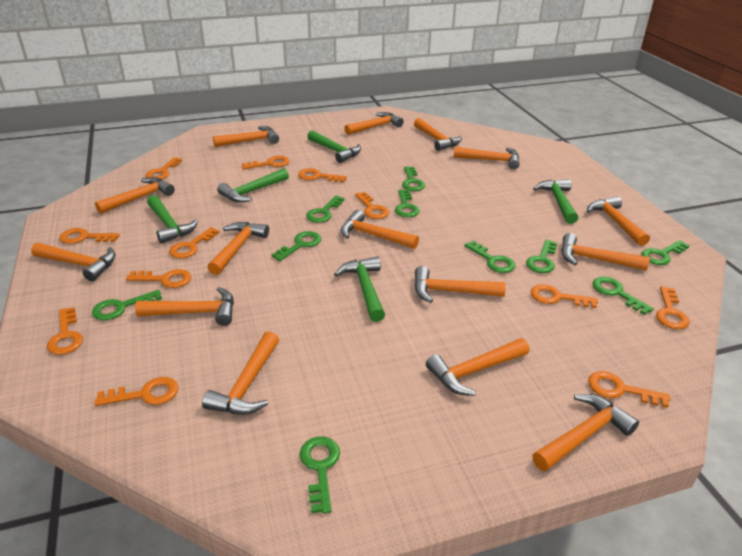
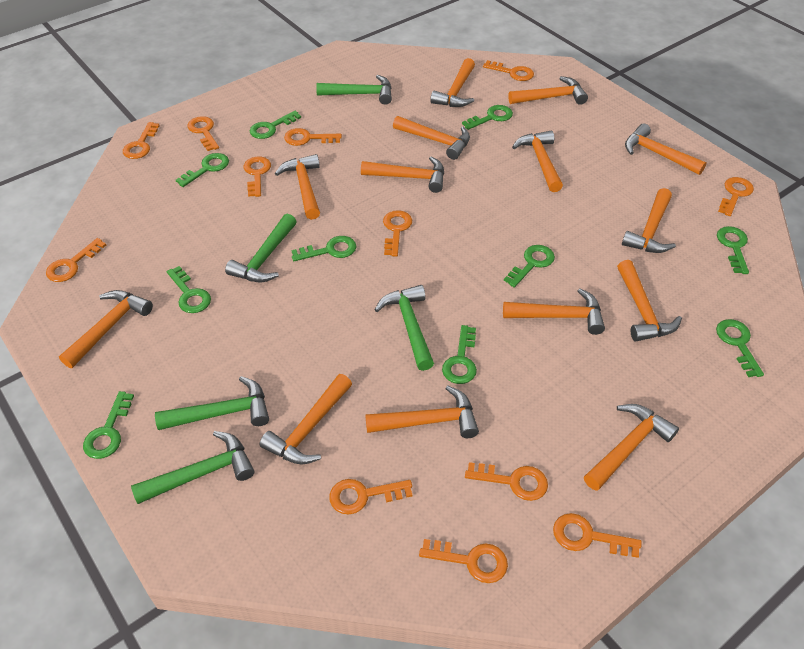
orange hammer: [31,243,116,281] [95,177,175,214] [135,287,234,326] [202,331,279,415] [207,222,269,275] [213,126,279,147] [341,210,419,249] [344,112,404,135] [414,118,462,151] [414,266,506,303] [426,338,529,396] [454,147,520,169] [532,394,639,472] [561,233,650,270] [587,196,650,246] = 15 -> [59,290,153,368] [260,374,352,465] [275,154,320,220] [361,156,444,193] [365,386,479,438] [393,116,470,160] [430,58,475,107] [503,288,605,335] [508,76,588,105] [512,130,563,192] [584,404,679,491] [617,260,682,342] [622,188,676,253] [625,124,707,175] = 14

